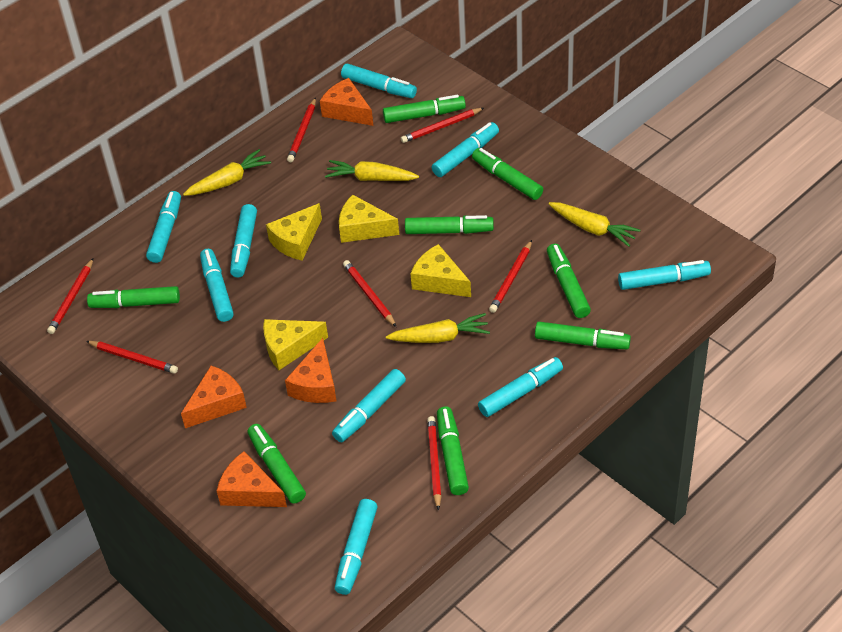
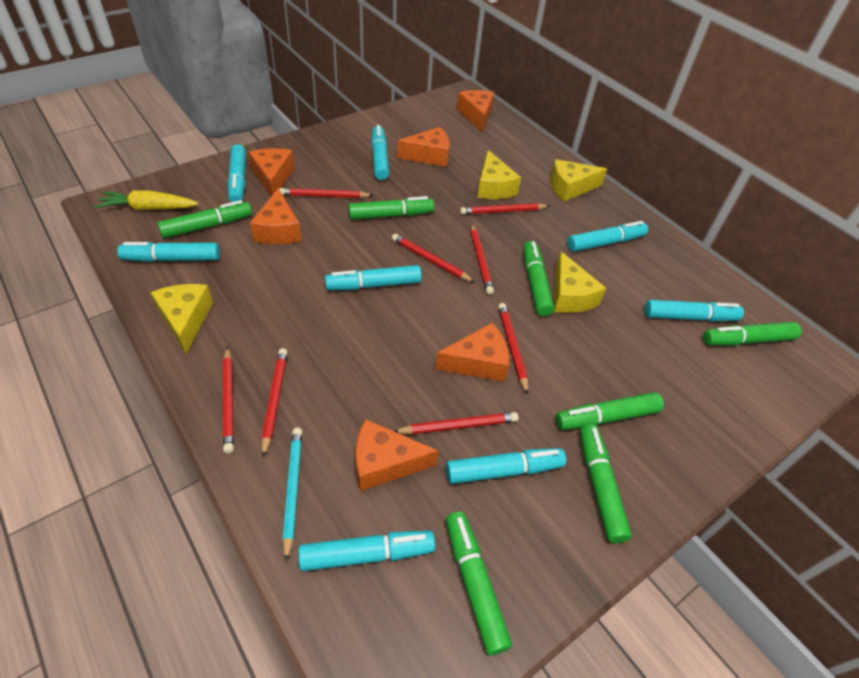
green marker: [87,286,180,308] [248,424,306,504] [383,95,466,123] [405,215,494,234] [437,406,469,495] [472,148,543,200] [535,322,631,349] [547,244,591,318] = 8 -> [157,200,252,238] [348,196,434,220] [446,511,512,655] [523,241,554,316] [556,392,664,430] [580,424,632,543] [703,322,802,345] = 7
orange cheese: [181,365,247,428] [216,451,287,507] [285,338,337,403] [320,78,373,126] = 4 -> [248,148,294,196] [250,188,301,244] [356,419,438,491] [397,127,450,167] [435,323,509,382] [457,90,494,132] = 6
red pencil: [47,258,93,334] [86,341,178,374] [287,98,316,163] [343,260,396,327] [401,108,484,143] [427,416,442,511] [489,240,532,313] = 7 -> [223,347,234,454] [261,348,287,457] [279,188,373,198] [392,234,475,282] [394,412,519,434] [460,203,549,214] [471,223,494,295] [498,303,528,395] = 8
turquoise marker: [146,191,181,263] [200,249,234,322] [230,204,257,278] [332,369,406,442] [335,499,378,595] [341,64,417,98] [431,122,499,177] [478,357,563,417] [618,260,711,290] = 9 -> [117,242,220,262] [227,144,246,202] [298,530,435,571] [325,265,422,290] [371,125,389,180] [446,448,566,484] [567,221,648,252] [645,300,744,321] = 8
turquoise pencil: none = 0 -> [282,428,302,562] = 1
yellow carrot: [183,149,271,196] [325,160,419,181] [386,313,490,343] [549,202,640,247] = 4 -> [95,190,198,210] = 1

